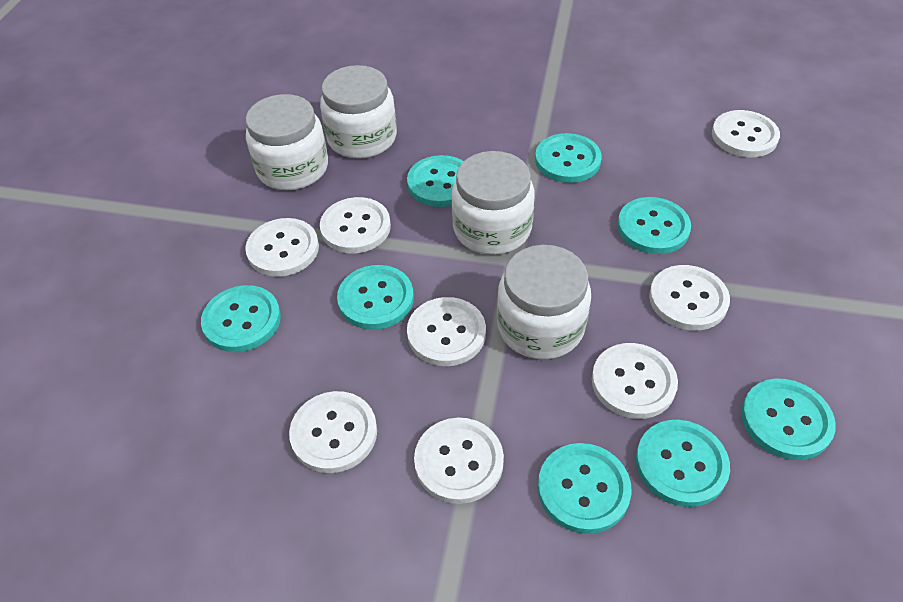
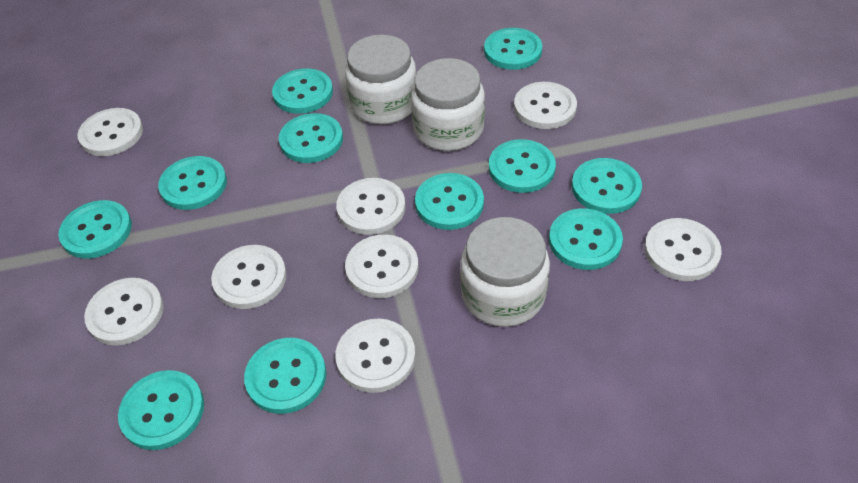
turquoise button: [201,285,281,352] [337,265,414,330] [407,155,464,207] [535,133,602,183] [538,443,631,534] [617,197,691,254] [636,420,730,507] [741,378,836,460] = 8 -> [58,200,132,259] [118,370,204,450] [158,156,227,210] [244,338,326,414] [272,68,333,114] [279,113,343,163] [415,173,484,230] [484,28,542,70] [489,139,556,193] [549,208,623,270] [572,158,642,214] = 11
white jar: [246,94,328,190] [320,65,397,159] [452,151,535,255] [497,245,591,359] = 4 -> [345,35,417,124] [411,58,485,151] [460,217,550,327] = 3

